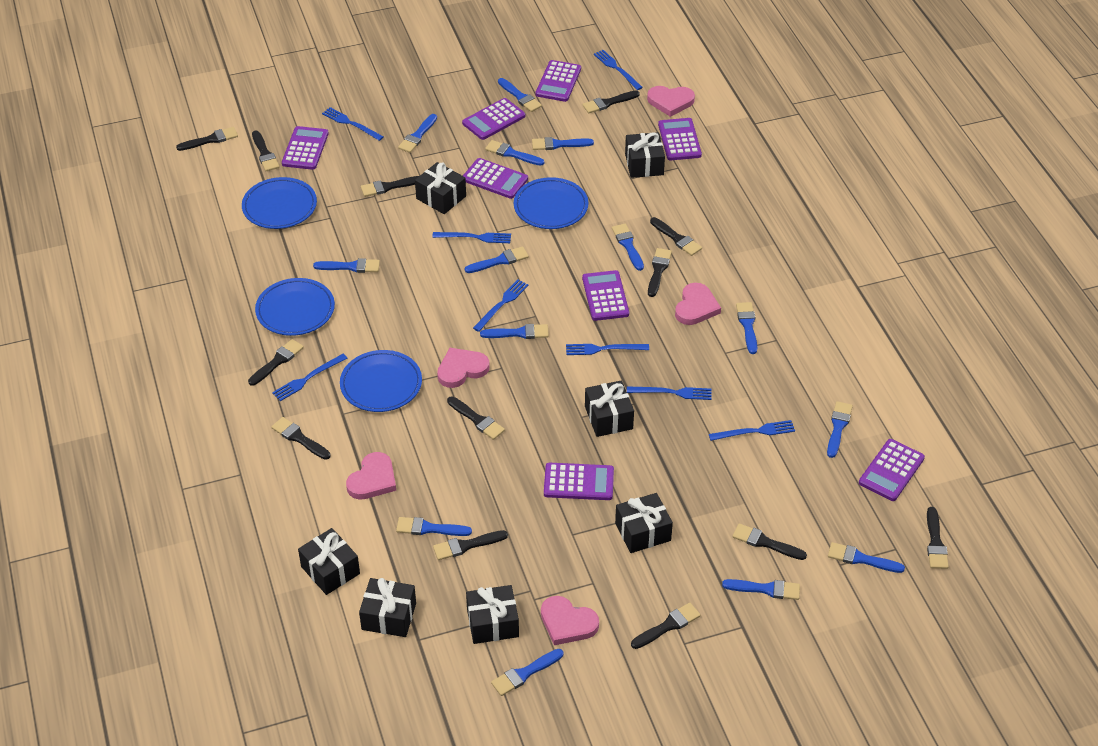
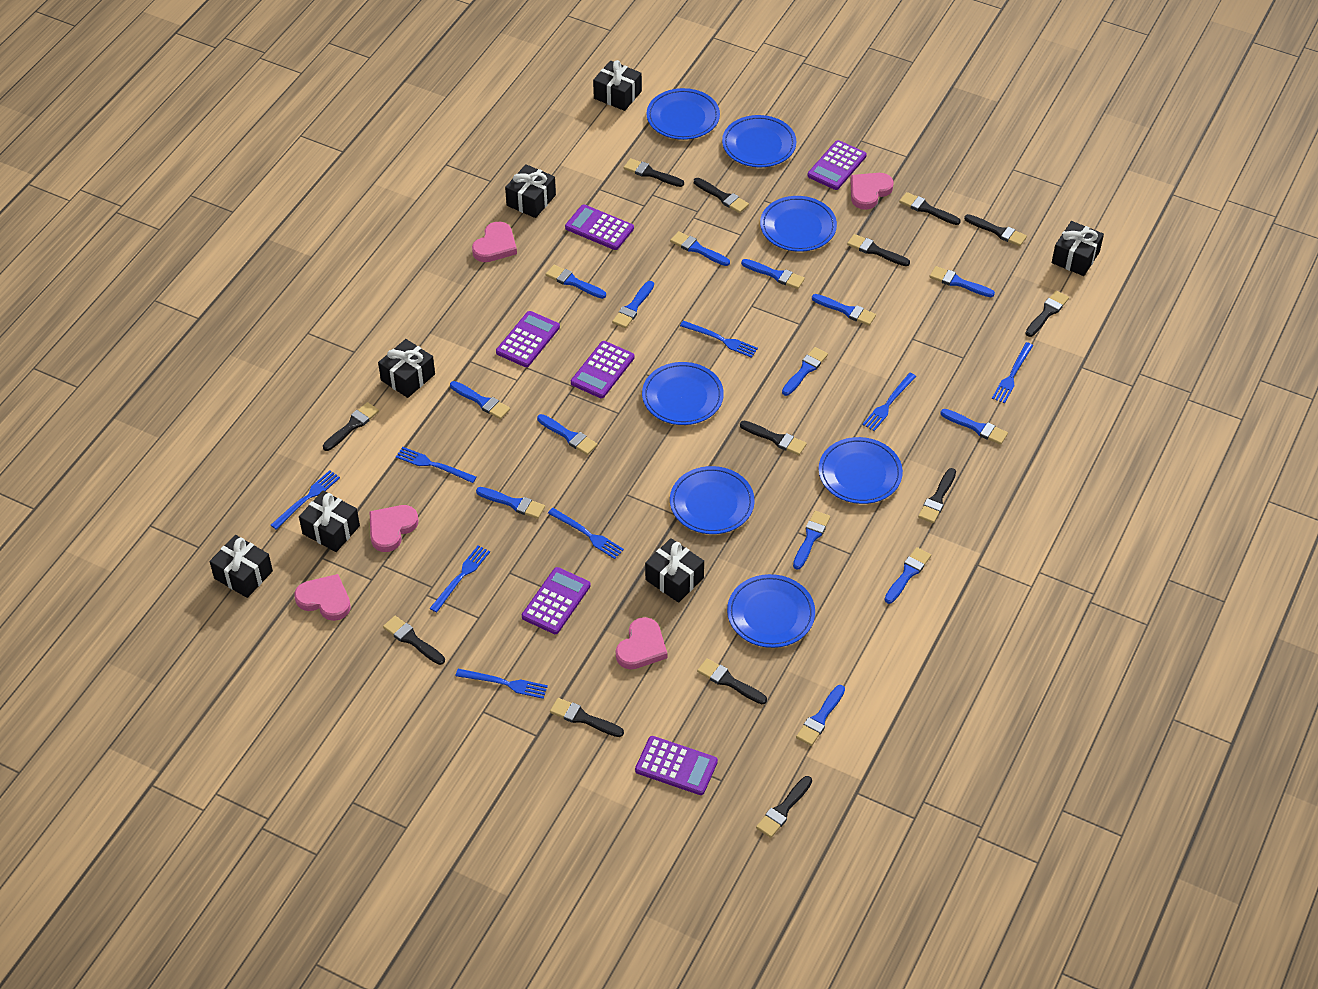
blue plate: [242,177,317,229] [255,278,335,336] [340,350,422,412] [514,177,588,229] = 4 -> [642,362,724,425] [646,88,720,140] [670,466,755,534] [722,115,797,167] [727,574,815,648] [760,196,837,252] [819,437,903,504] = 7
purple calculator: [282,126,329,170] [462,98,525,140] [463,158,528,199] [536,60,581,102] [544,463,614,500] [582,270,629,321] [658,118,702,160] [859,439,925,501] = 8 -> [496,311,560,367] [522,567,591,634] [565,204,634,250] [571,341,635,398] [635,736,718,795] [807,140,867,190] = 6

